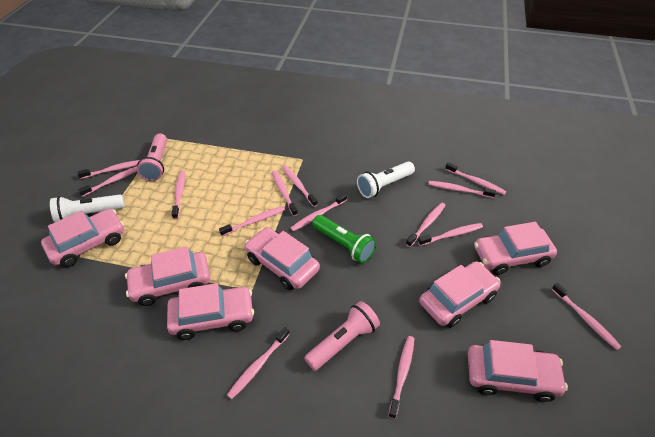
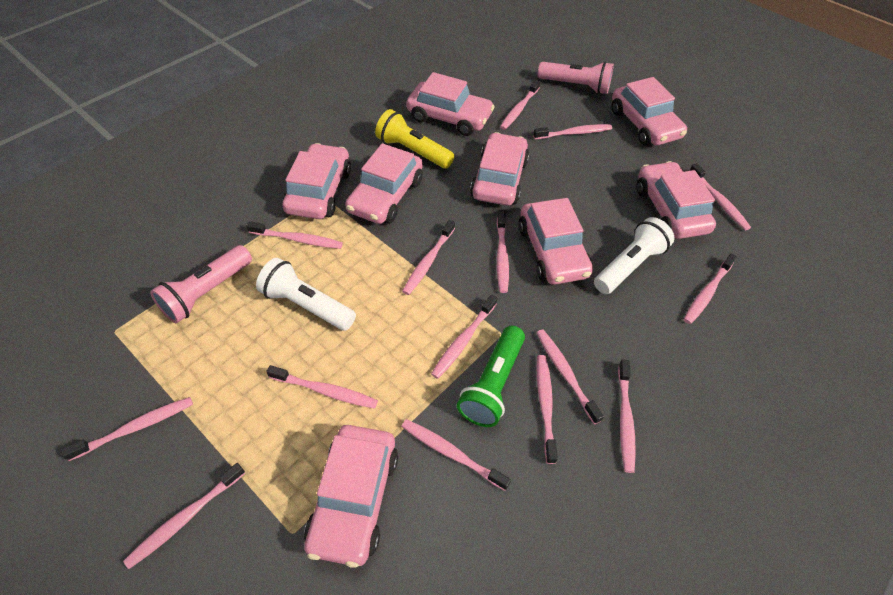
pink car: [41,209,124,267] [125,247,210,306] [167,283,254,340] [245,227,320,290] [419,261,500,328] [468,340,568,402] [474,222,557,275] = 7 -> [282,143,351,219] [304,425,398,568] [345,143,423,224] [407,72,495,136] [470,132,529,206] [518,198,593,285] [611,77,687,146] [637,161,716,239] = 8
pink toothbrush: [78,160,139,179] [78,166,137,197] [172,170,185,219] [219,206,285,236] [227,327,290,399] [272,170,298,216] [282,165,318,207] [291,193,347,231] [388,336,414,419] [406,203,446,247] [418,223,483,246] [428,181,496,198] [445,162,506,195] [552,283,621,350] = 14 -> [61,397,193,461] [123,463,245,569] [247,221,343,249] [266,365,378,409] [401,419,511,491] [402,220,455,295] [431,295,497,379] [497,211,509,293] [500,80,540,130] [533,124,612,139] [537,329,604,424] [537,355,558,464] [618,359,636,473] [684,253,737,324] [689,163,751,230] = 15
yellow flashlight: none = 0 -> [375,109,454,169] = 1

